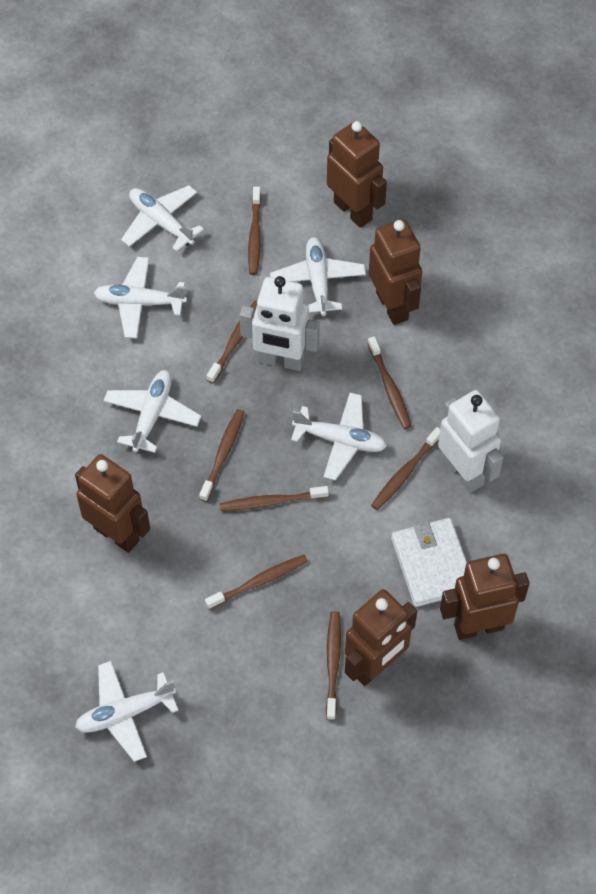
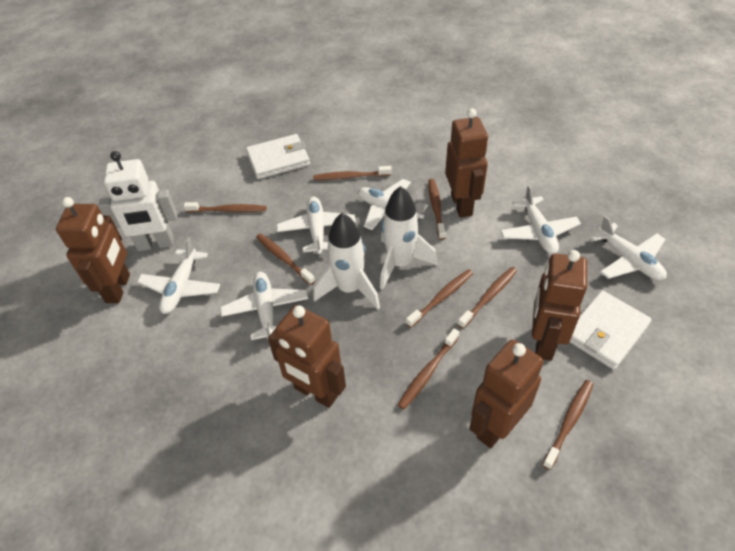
white robot: [240,276,320,371] [438,390,504,493] = 2 -> [99,151,177,251] = 1
white rocket: none = 0 -> [313,213,380,309] [380,186,437,290] = 2
white wallet: [391,518,467,607] = 1 -> [246,134,310,179] [570,290,652,370] = 2

